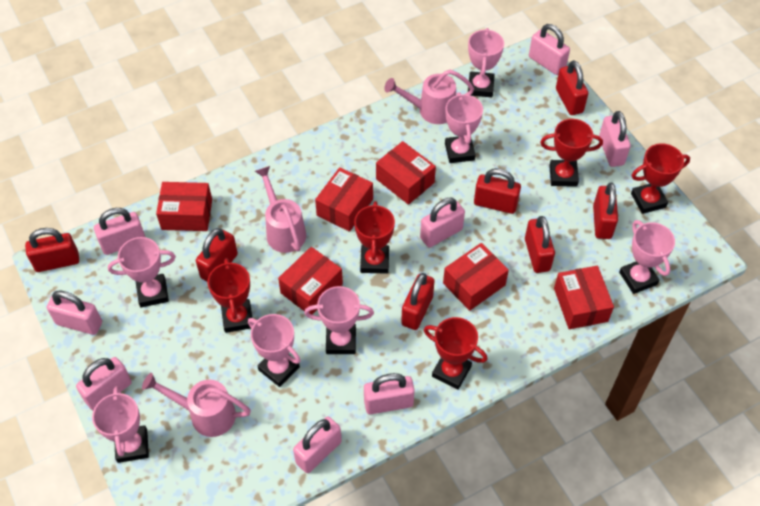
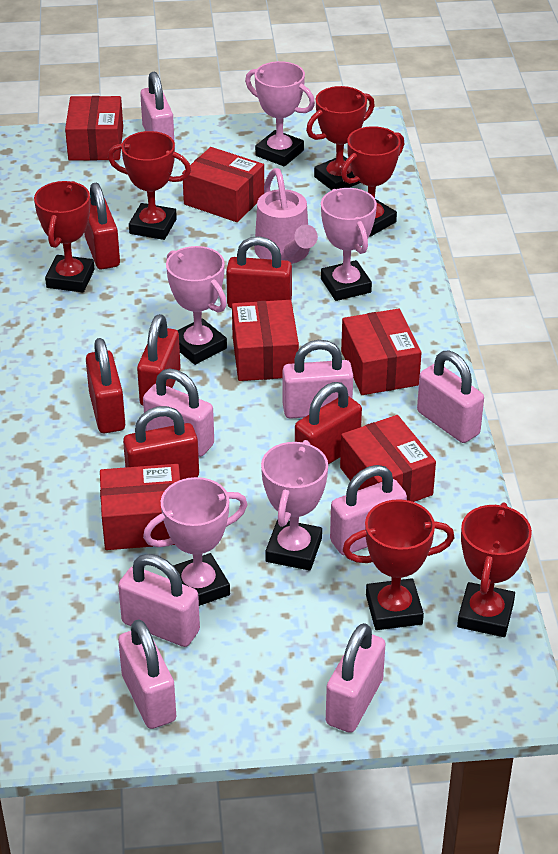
pink trophy: [92,386,149,463] [108,237,176,308] [248,314,301,387] [304,286,374,354] [445,92,483,163] [468,28,504,97] [619,220,675,294] = 7 -> [143,477,248,606] [166,246,227,365] [245,61,315,167] [261,440,328,570] [321,188,377,301] = 5
pink watering can: [142,373,251,437] [255,166,306,253] [384,70,474,124] = 3 -> [254,168,318,264] = 1
red padlock: [25,228,79,272] [196,228,238,282] [401,273,435,330] [474,168,521,214] [525,216,555,273] [556,60,588,115] [593,183,618,239] = 7 -> [84,183,120,269] [86,338,125,433] [123,406,199,480] [137,314,181,406] [226,236,292,308] [295,382,362,464] = 6
red trophy: [208,258,252,333] [354,201,395,274] [424,317,488,390] [540,119,603,187] [631,143,690,214] = 5 -> [34,181,95,292] [108,131,191,240] [306,86,375,190] [341,126,404,237] [342,499,454,630] [457,502,532,637] = 6

